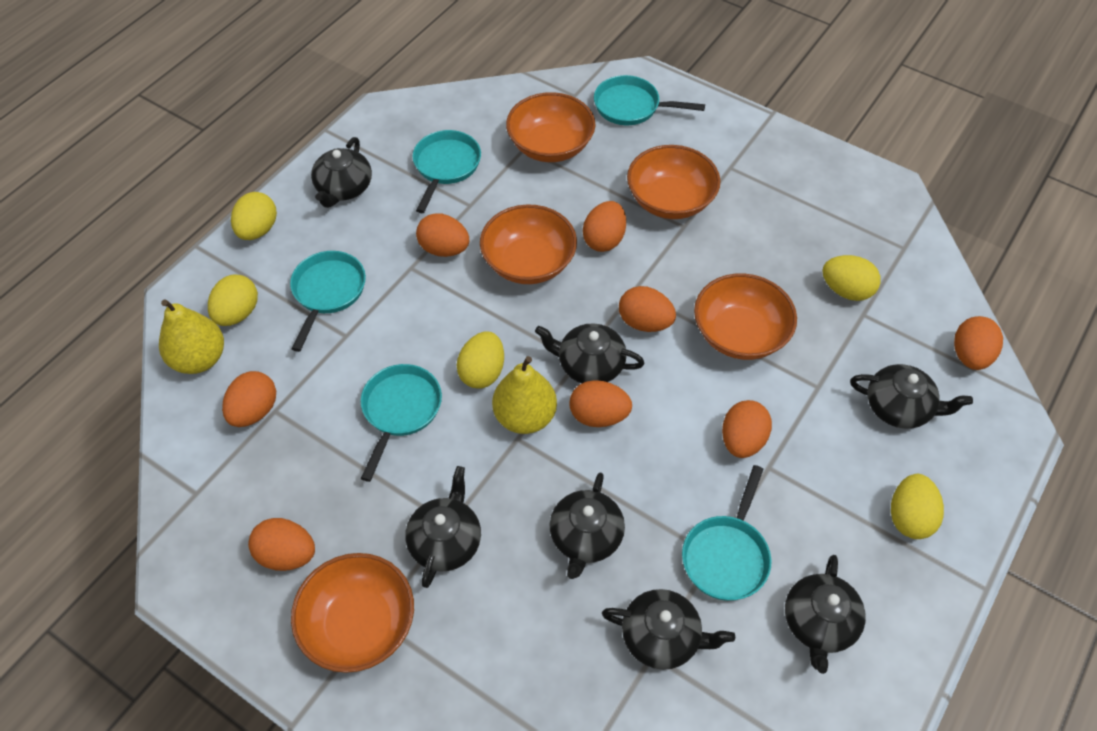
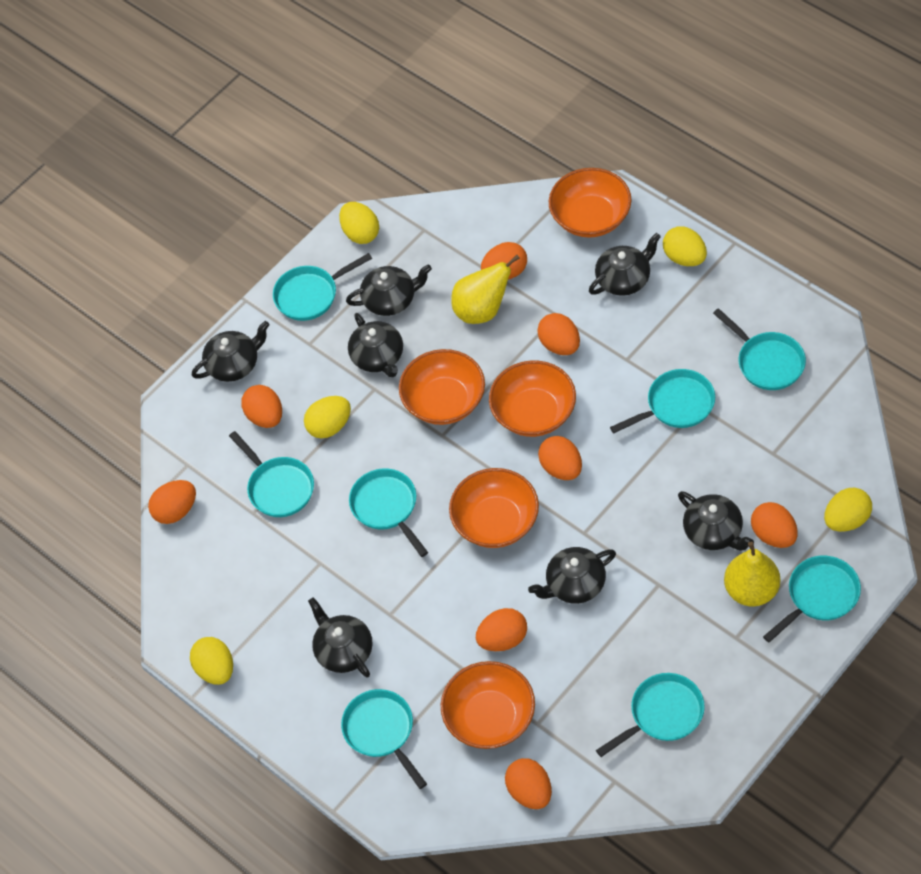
turquoise pan: [290,251,366,352] [361,364,442,482] [413,130,481,213] [594,75,705,125] [682,465,771,601] = 5 -> [229,431,314,517] [273,253,372,321] [341,689,427,789] [349,468,428,557] [596,673,705,757] [610,369,715,433] [713,308,806,390] [763,556,861,642] = 8

